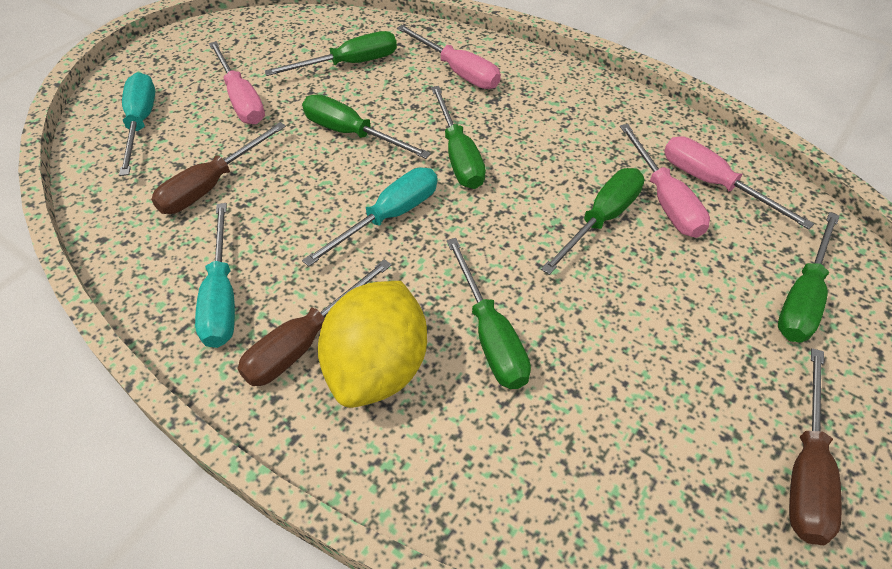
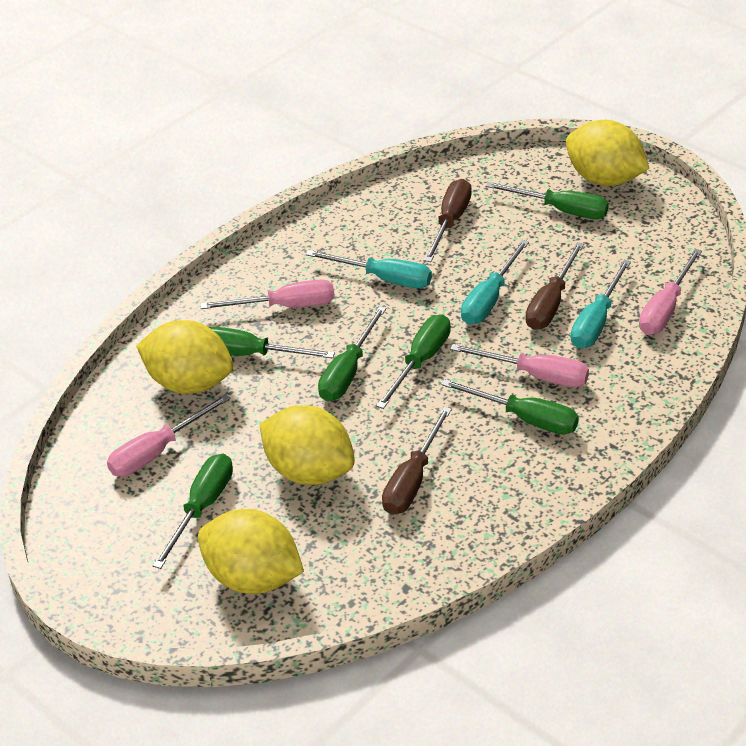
yellow lemon: [318,281,427,408] = 1 -> [136,320,233,394] [198,509,304,594] [259,405,355,485] [566,120,649,186] = 4

